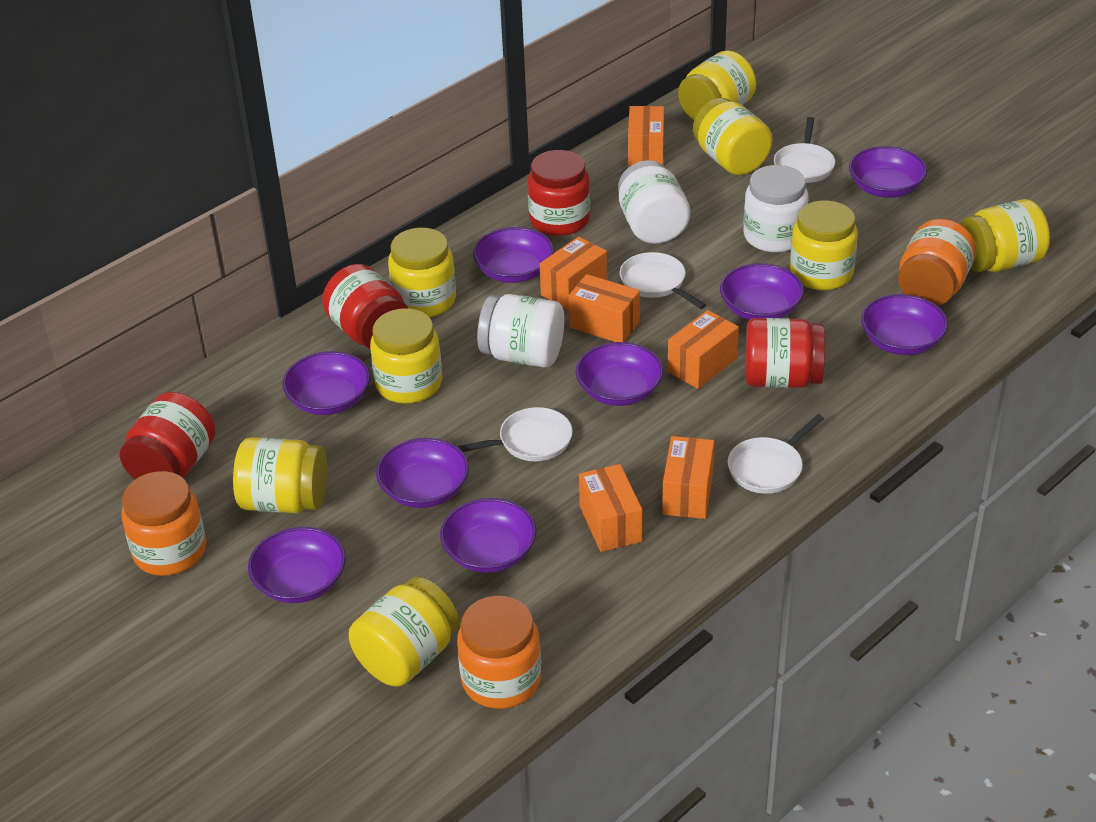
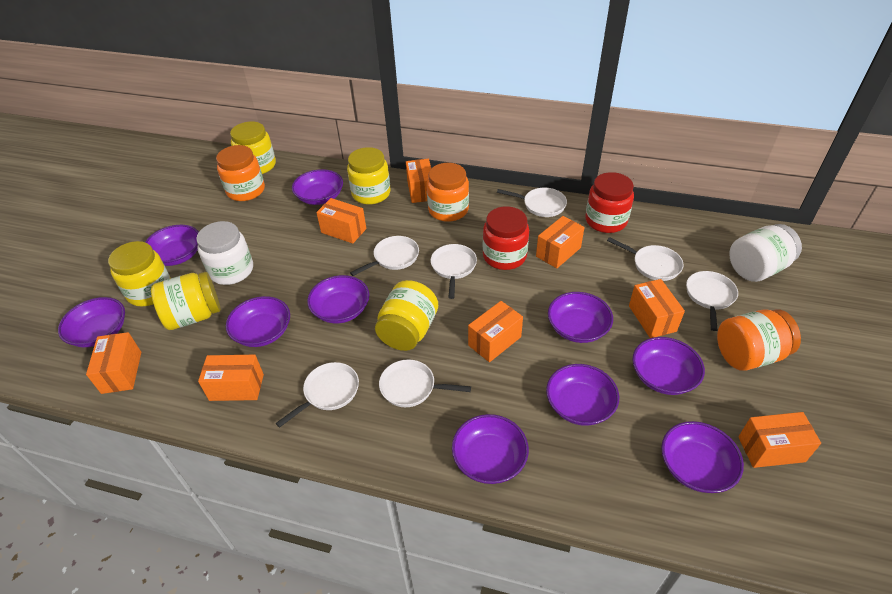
orange box: [540,236,607,310] [568,274,640,342] [579,464,642,552] [628,106,664,166] [662,436,714,519] [668,310,739,389] = 6 -> [86,332,141,394] [198,355,264,401] [316,198,366,244] [406,159,431,203] [468,301,523,362] [536,216,585,268] [629,279,685,338] [738,412,821,468] = 8
purple bowl: [248,527,346,603] [282,351,370,415] [376,438,469,508] [440,498,537,573] [473,227,554,283] [576,342,663,406] [720,263,804,320] [849,146,927,198] [861,294,948,355] = 9 -> [58,297,125,347] [145,225,199,266] [226,296,290,347] [292,169,343,205] [307,275,369,323] [452,414,529,484] [546,364,619,426] [548,292,613,343] [632,337,705,395] [661,421,744,493] = 10
red jar: [120,392,216,479] [322,264,408,349] [528,150,590,236] [745,318,825,388] = 4 -> [483,206,529,270] [585,172,634,233] = 2
white jar: [477,294,564,368] [618,160,690,244] [744,165,809,252] = 3 -> [196,221,253,285] [729,224,802,282] = 2
white pan: [457,407,573,461] [620,252,706,309] [728,414,824,494] [774,117,835,183] = 4 -> [276,362,359,428] [350,236,419,276] [379,359,471,407] [431,244,477,299] [497,188,567,217] [607,237,684,281] [686,271,738,331] = 7
yellow jar: [233,437,327,513] [349,577,460,687] [370,308,442,404] [388,228,456,317] [678,50,756,120] [693,98,773,175] [790,201,858,290] [960,199,1050,272] = 8 -> [108,241,171,306] [151,272,221,330] [230,122,276,174] [347,147,391,204] [375,280,438,351] = 5

